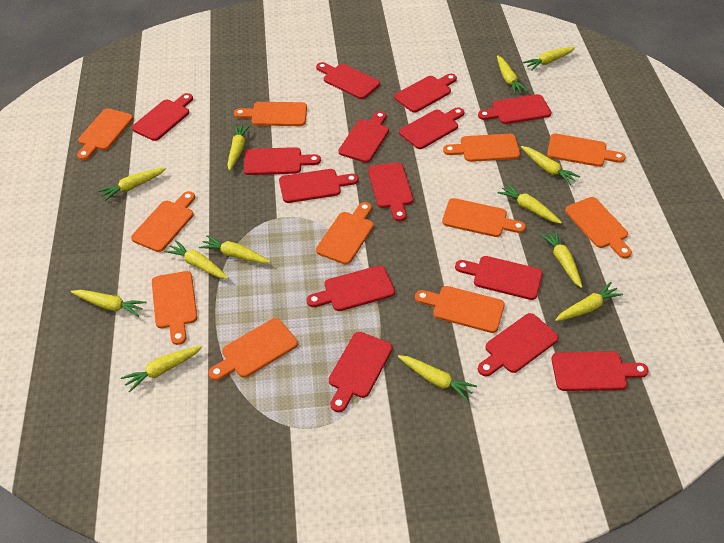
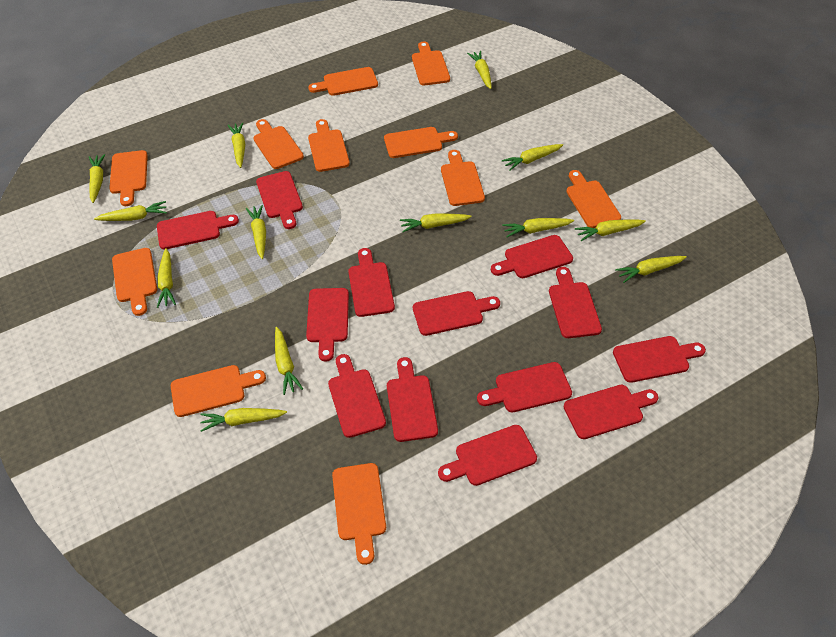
red cutting board: [132,93,193,141] [244,147,321,175] [279,169,358,203] [307,266,395,311] [316,62,380,99] [329,332,392,412] [339,111,389,163] [368,162,413,221] [394,74,457,113] [399,107,464,149] [455,256,543,300] [478,94,552,124] [478,313,558,376] [552,352,649,391] = 14 -> [157,211,239,250] [256,171,303,229] [306,288,349,362] [328,354,386,438] [348,248,395,317] [387,357,438,442] [413,291,500,336] [438,425,537,486] [477,362,572,412] [491,235,573,278] [549,267,602,338] [564,385,658,439] [613,336,706,383] = 13

